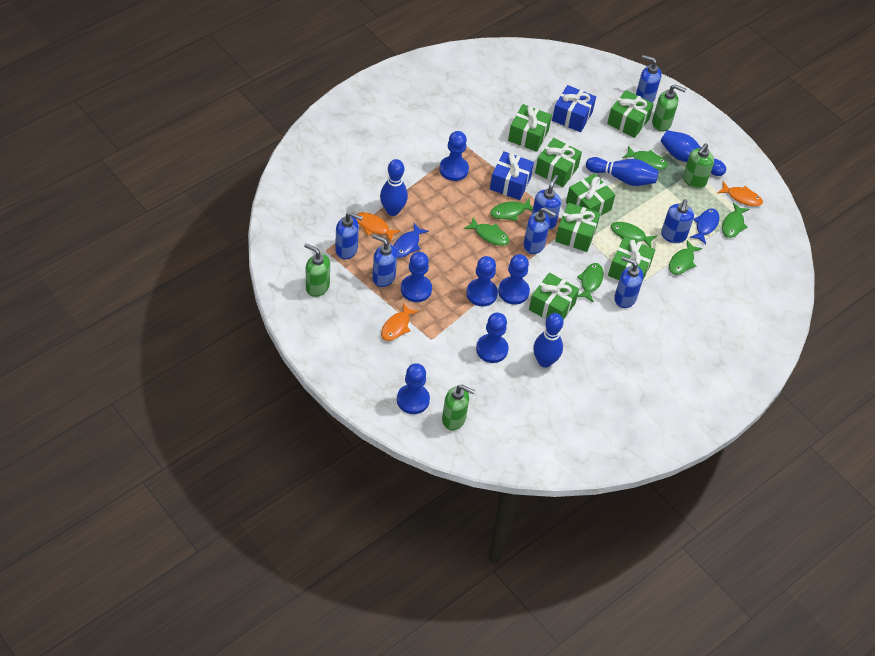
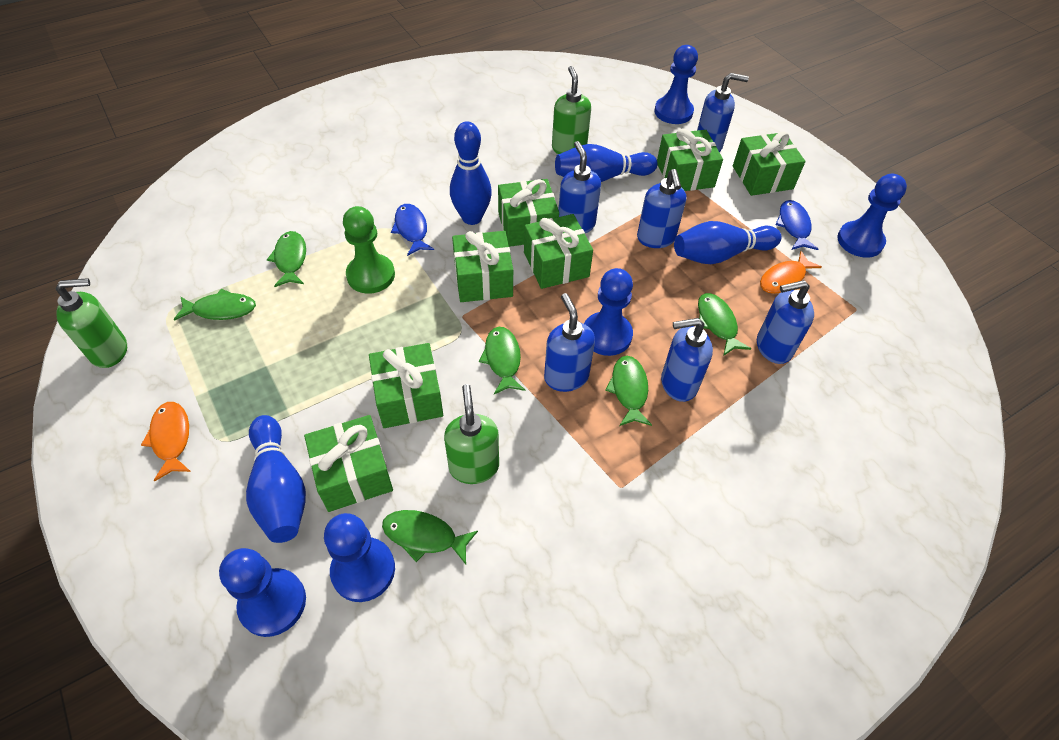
blue gift: [490,151,534,200] [552,85,596,132] = 2 -> none = 0
blue pawn: [397,363,430,414] [401,252,432,302] [439,131,469,181] [466,256,498,307] [476,313,508,363] [498,254,530,305] = 6 -> [219,548,306,637] [324,513,395,602] [584,268,633,356] [654,45,698,124] [837,174,907,258] = 5
blue soap dispenser: [335,212,363,259] [372,234,397,287] [523,207,556,254] [532,175,561,230] [614,256,643,308] [636,55,662,103] [661,199,694,243] = 7 -> [544,293,595,392] [558,141,601,233] [637,169,686,248] [661,318,713,402] [697,73,749,152] [757,280,814,364] = 6
green fish: [464,217,509,246] [490,198,533,221] [577,263,604,303] [611,222,657,247] [623,146,668,170] [669,240,702,275] [722,203,749,238] = 7 -> [174,289,256,321] [267,231,306,287] [382,510,478,564] [479,327,525,394] [605,356,652,426] [698,293,751,356] = 6
green pawn: none = 0 -> [343,206,395,294] = 1
green soap dispenser: [304,243,330,297] [442,385,475,430] [652,85,686,132] [683,143,714,189] = 4 -> [55,278,127,368] [444,384,499,484] [552,66,591,154] = 3
orange fish: [356,212,401,242] [381,303,419,341] [718,182,763,206] = 3 -> [141,402,191,482] [760,251,822,294] = 2

